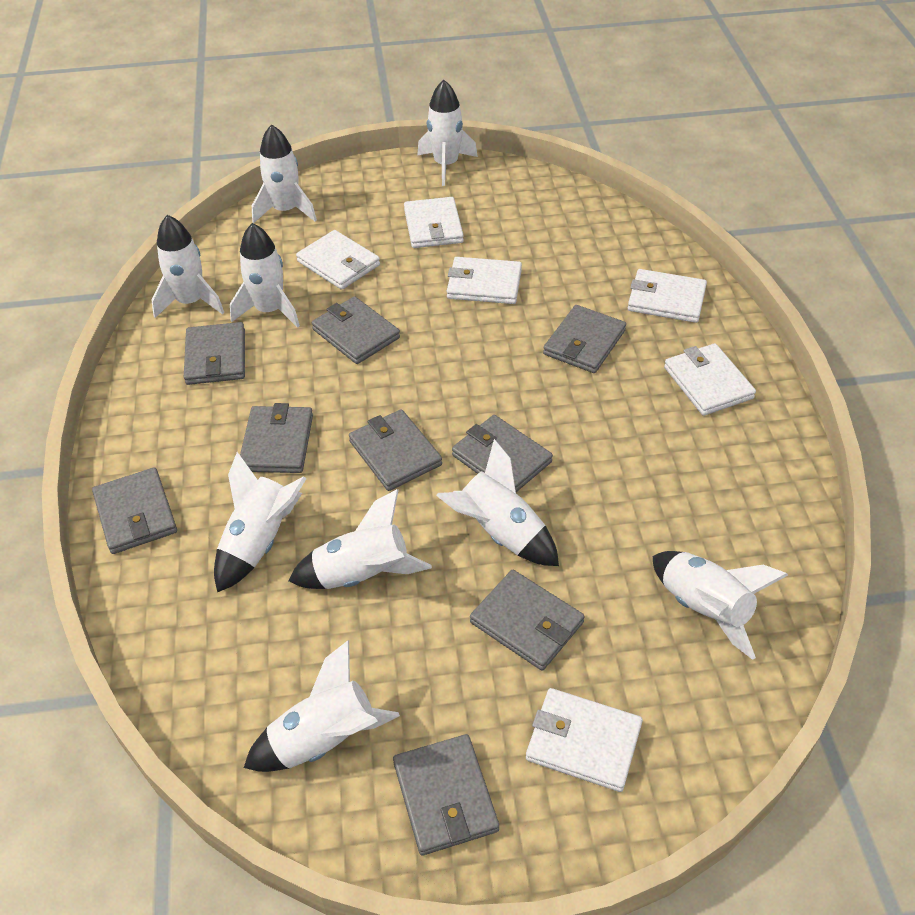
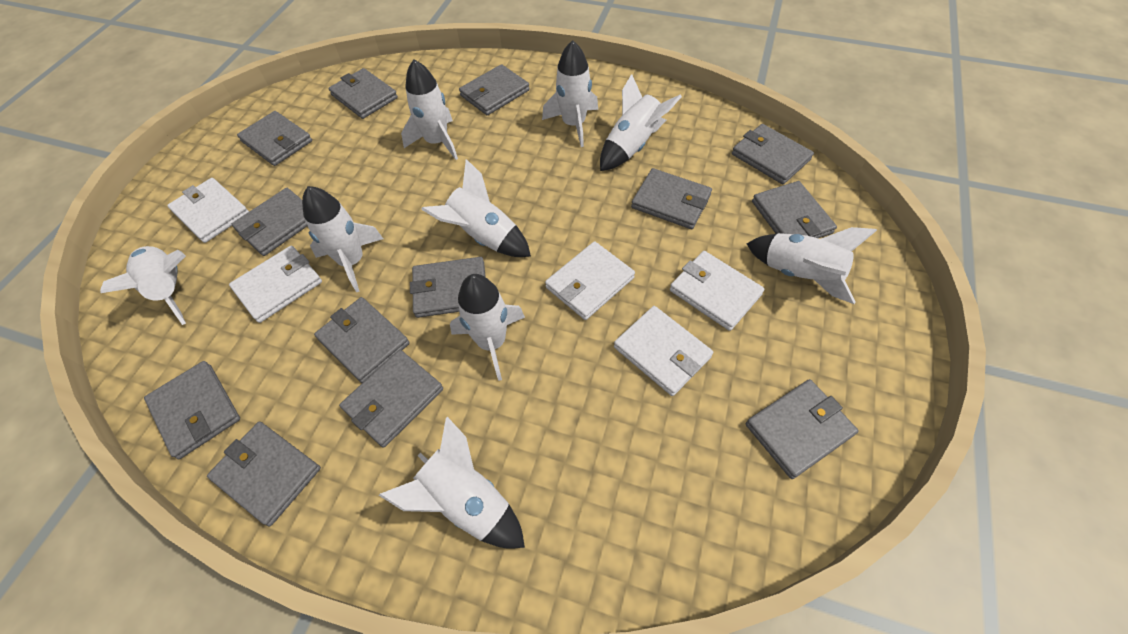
grey wallet: [92,467,177,554] [184,322,245,385] [240,403,313,473] [312,296,400,364] [349,409,442,491] [393,734,499,856] [452,415,553,492] [470,570,585,671] [543,305,626,373] = 9 -> [144,361,240,459] [207,422,321,526] [232,188,308,256] [237,111,312,166] [314,297,409,383] [329,68,398,119] [339,350,443,448] [410,257,486,318] [459,64,530,115] [631,168,712,229] [732,124,814,184] [746,379,858,479] [752,181,837,238] = 13
white wallet: [296,230,380,290] [404,197,464,248] [447,257,522,304] [526,688,643,792] [628,269,707,323] [664,343,756,416] = 6 -> [167,178,249,243] [229,246,322,323] [545,241,635,320] [614,306,713,396] [670,251,765,331] = 5

